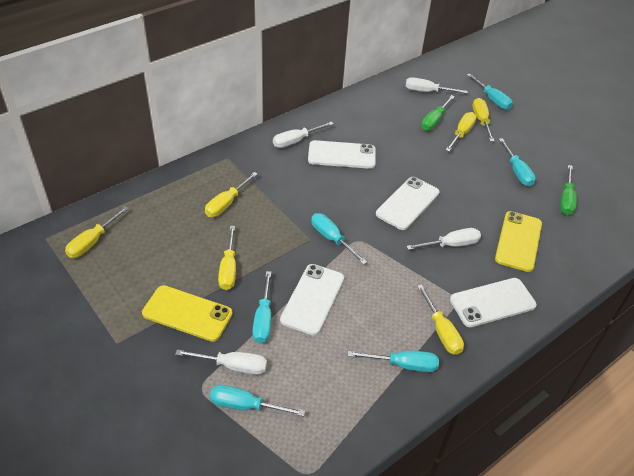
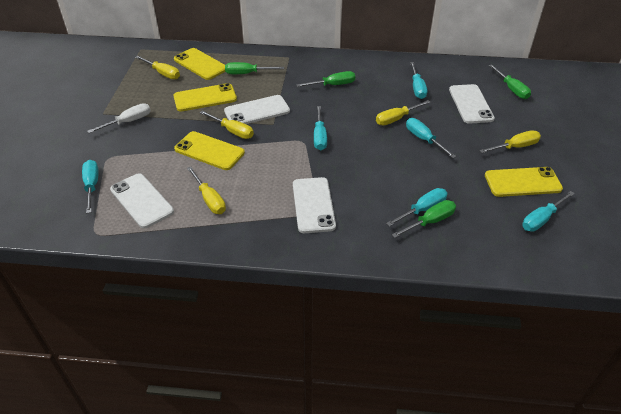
green screwdriver: [421,95,455,131] [560,165,577,215] = 2 -> [225,62,284,74] [296,71,355,87] [392,200,456,238] [489,64,531,99] = 4
white screwdriver: [175,350,267,375] [273,122,333,148] [406,77,468,93] [406,228,481,250] = 4 -> [87,103,151,133] = 1
yellow phone: [142,285,233,342] [495,211,542,272] = 2 -> [173,83,237,111] [174,48,225,80] [174,131,245,170] [485,167,563,197] = 4
yellow screwdriver: [65,206,129,258] [205,172,257,217] [218,226,236,290] [417,284,464,355] [446,112,477,152] [472,98,494,142] = 6 -> [135,56,180,79] [187,167,226,214] [199,111,254,139] [376,100,431,125] [479,130,541,153] = 5

